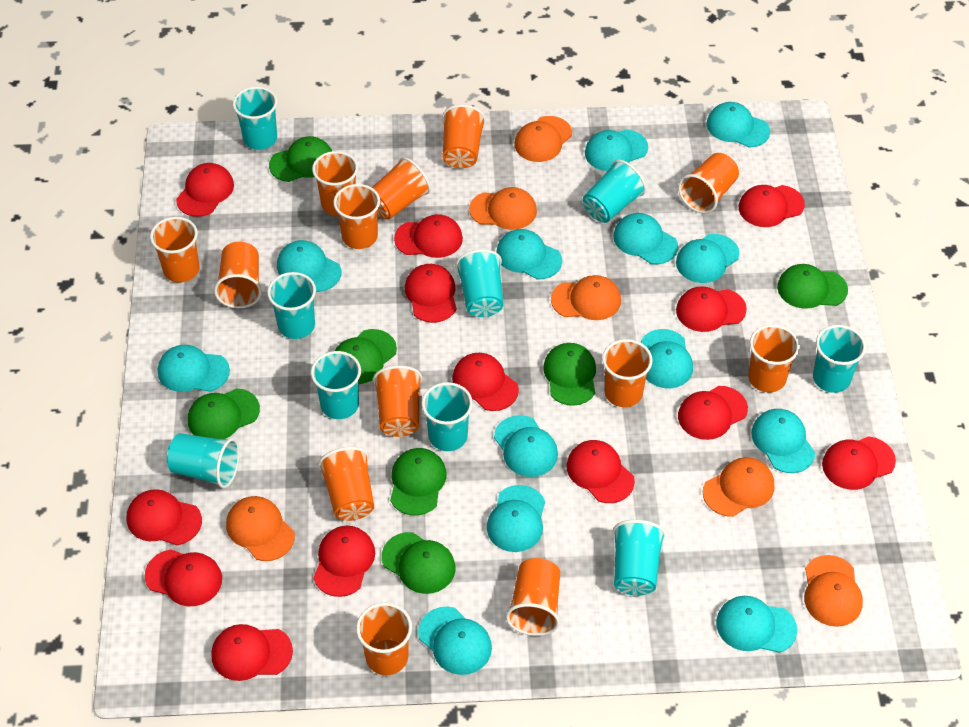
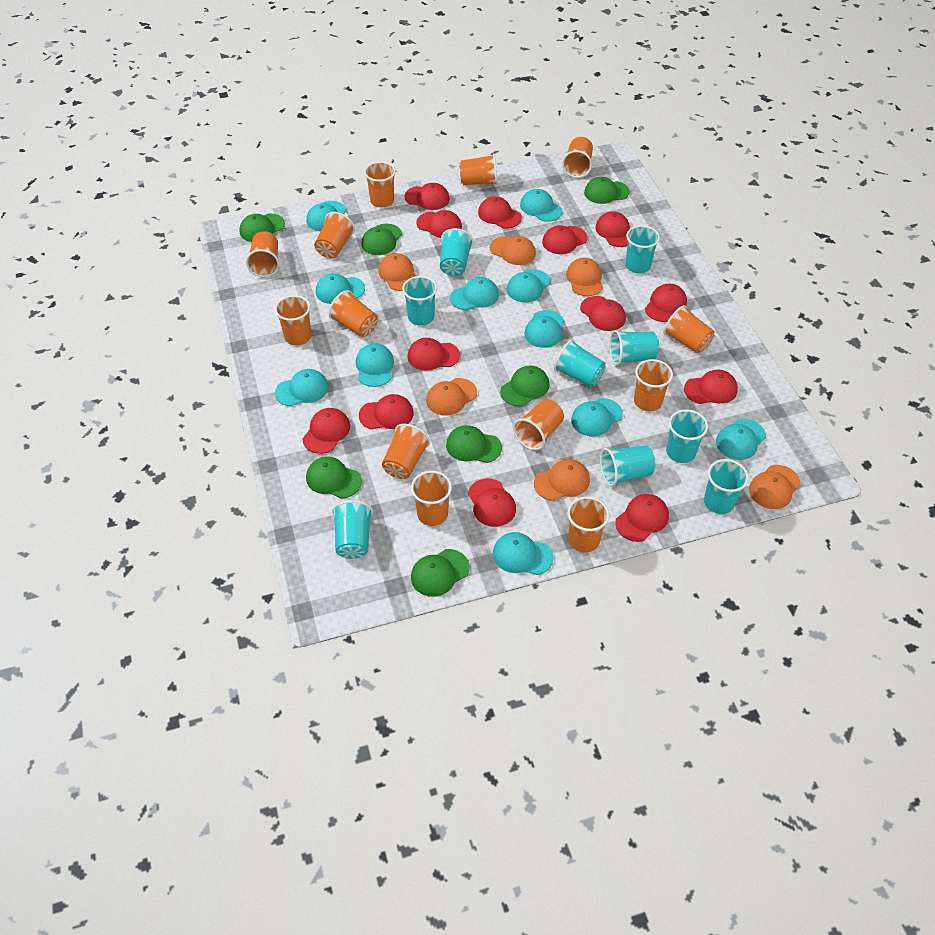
turquoise cap: [158,345,230,392] [277,240,341,292] [418,606,492,675] [487,485,545,552] [494,415,558,477] [496,229,562,279] [585,129,648,171] [613,213,678,265] [641,329,693,388] [676,234,740,283] [707,102,770,148] [716,596,797,653] [751,409,815,473] = 13 -> [275,369,329,406] [306,201,346,231] [316,273,365,304] [356,343,394,387] [450,277,499,310] [493,532,553,575] [507,269,550,302] [520,189,563,222] [524,310,564,348] [571,398,623,436] [716,418,766,460] = 11

